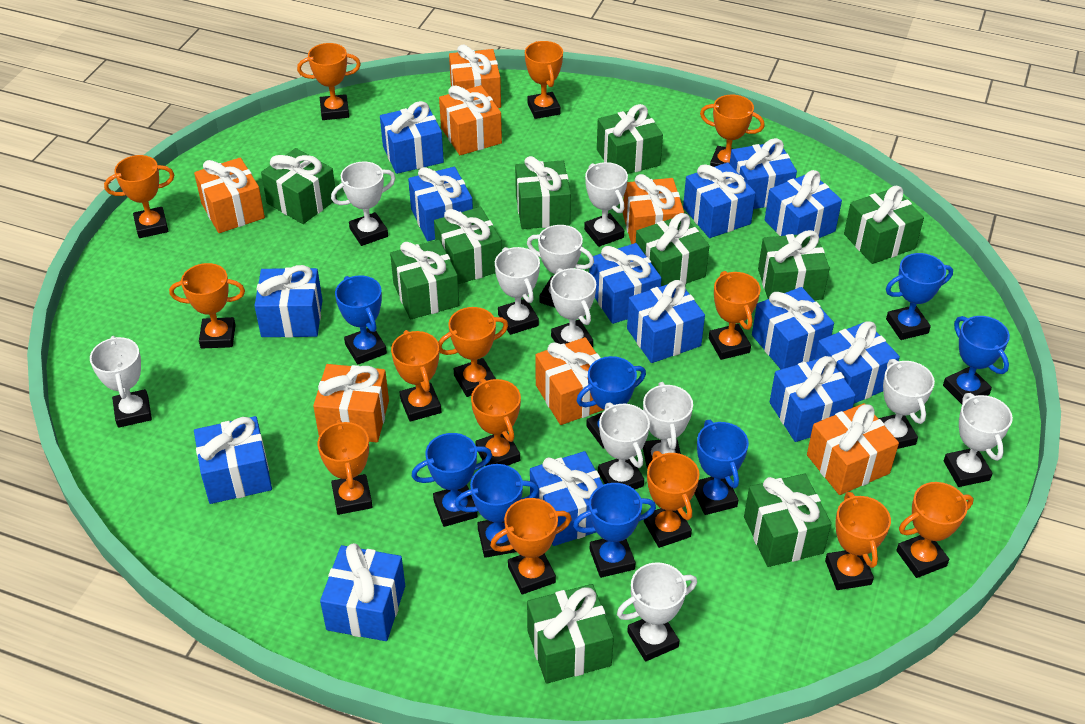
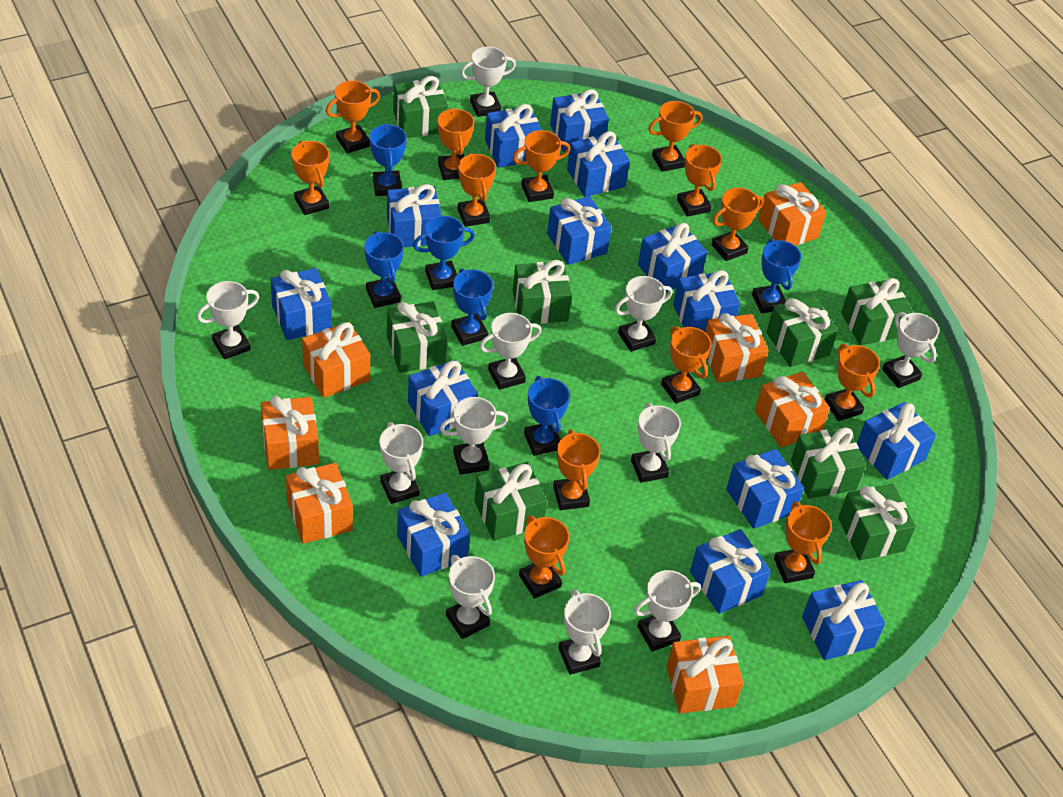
blue trophy: [335,275,387,365] [412,433,492,527] [455,464,539,558] [573,483,656,578] [577,356,646,449] [694,420,749,515] [886,253,953,340] [943,316,1010,404] = 8 -> [364,231,404,308] [369,123,407,196] [413,216,475,290] [451,269,493,346] [524,376,570,456] [752,239,801,313] = 6
green gift: [261,148,337,224] [390,240,459,319] [434,207,502,284] [515,156,571,229] [527,584,614,684] [597,104,663,174] [636,213,709,286] [744,474,831,567] [758,230,830,300] [844,186,924,264] = 10 -> [387,301,447,373] [393,76,448,138] [474,462,547,541] [513,260,572,324] [766,295,838,367] [791,427,866,499] [838,484,916,560] [841,278,913,345] = 8
orange trophy: [104,155,174,238] [169,263,245,349] [297,43,361,120] [317,419,373,515] [391,330,441,422] [438,307,508,397] [471,378,521,466] [490,498,572,595] [525,41,563,119] [644,451,700,548] [700,95,765,167] [709,271,761,360] [825,492,891,590] [896,482,974,578] = 14 -> [291,141,329,215] [326,81,380,153] [438,108,474,180] [458,153,496,227] [513,130,570,202] [519,515,570,599] [553,430,601,510] [648,101,702,172] [661,326,711,404] [677,144,722,217] [711,188,764,261] [774,502,832,583] [825,344,880,421] = 13

